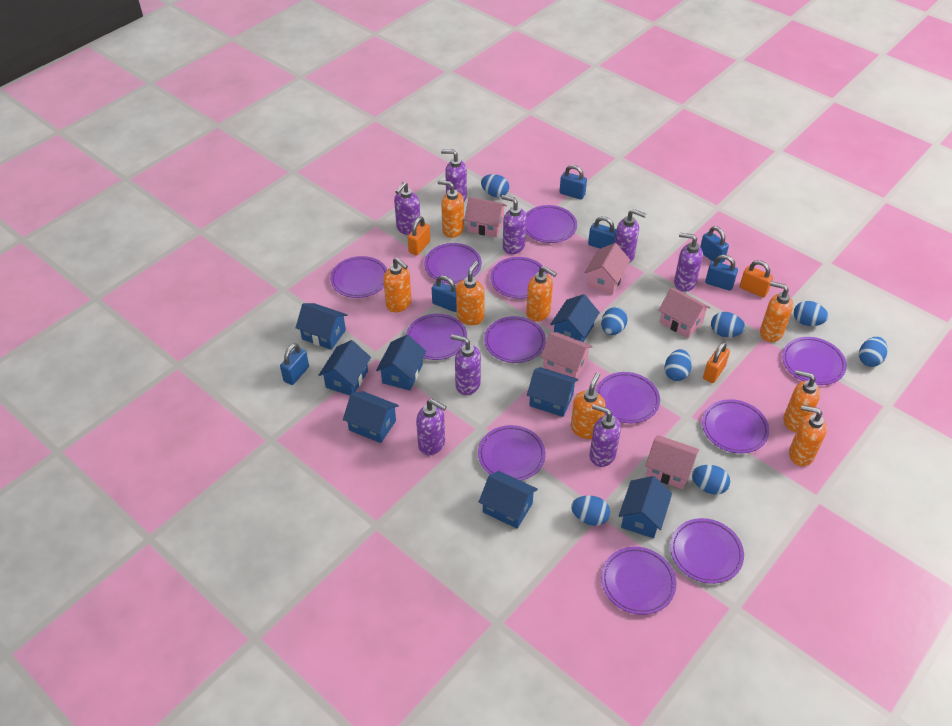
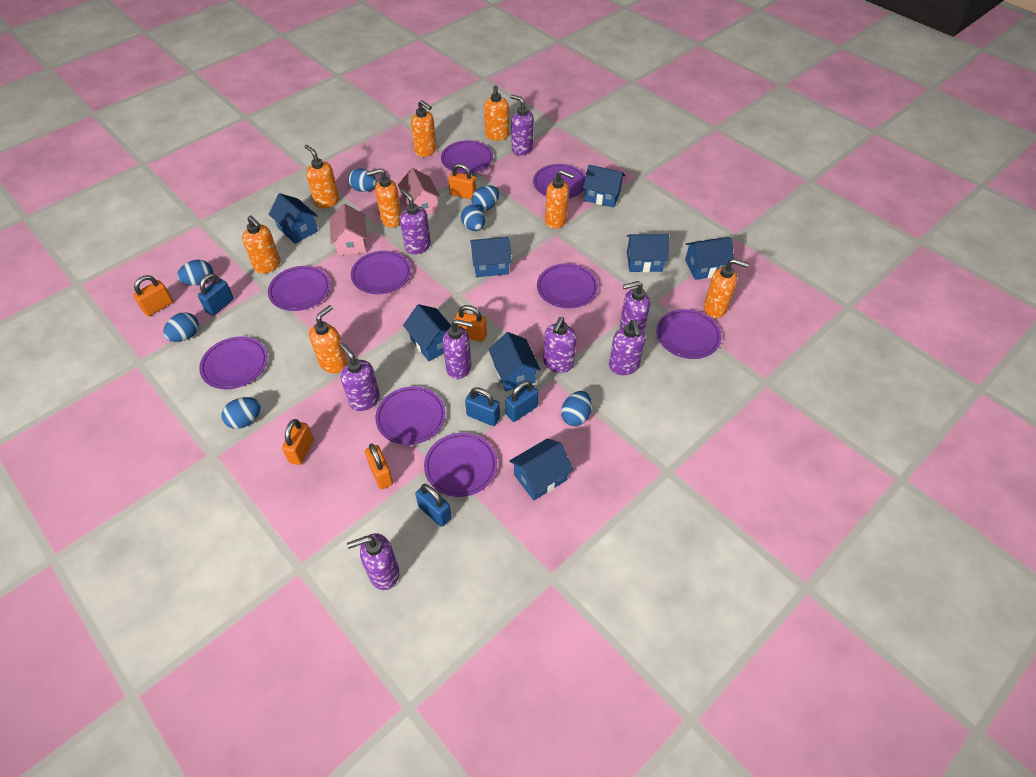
blue egg: [481,174,509,198] [571,495,610,526] [601,307,628,335] [665,349,692,381] [692,465,730,495] [711,312,745,337] [794,301,828,326] [859,337,888,367] = 8 -> [163,312,199,342] [177,260,213,285] [222,397,261,429] [348,168,377,192] [461,205,485,231] [471,185,499,211] [561,391,592,426] = 7
blue padlock: [280,343,309,385] [432,275,457,312] [559,165,587,199] [588,216,617,249] [700,226,729,263] [705,255,738,291] = 6 -> [198,273,234,316] [415,484,452,527] [465,387,500,426] [506,381,538,422] = 4
orange padlock: [408,216,430,256] [703,342,730,383] [740,260,773,298] = 3 -> [133,275,173,316] [282,419,314,465] [365,444,393,489] [448,164,476,200] [454,305,487,342] = 5
pink house: [464,197,507,238] [541,332,593,378] [584,243,630,295] [645,435,699,489] [658,288,710,338] = 5 -> [330,204,367,256] [398,168,441,215] = 2
purple plate: [330,256,387,298] [406,314,467,360] [424,243,482,284] [478,425,546,481] [484,316,546,363] [490,257,548,299] [526,205,577,243] [596,372,660,423] [601,547,676,615] [670,518,744,584] [702,399,769,453] [782,337,847,385] = 12 -> [199,336,268,389] [268,266,330,311] [351,251,411,294] [375,386,446,445] [424,433,497,497] [441,140,493,174] [533,164,586,198] [537,263,598,309] [656,309,722,359] = 9

